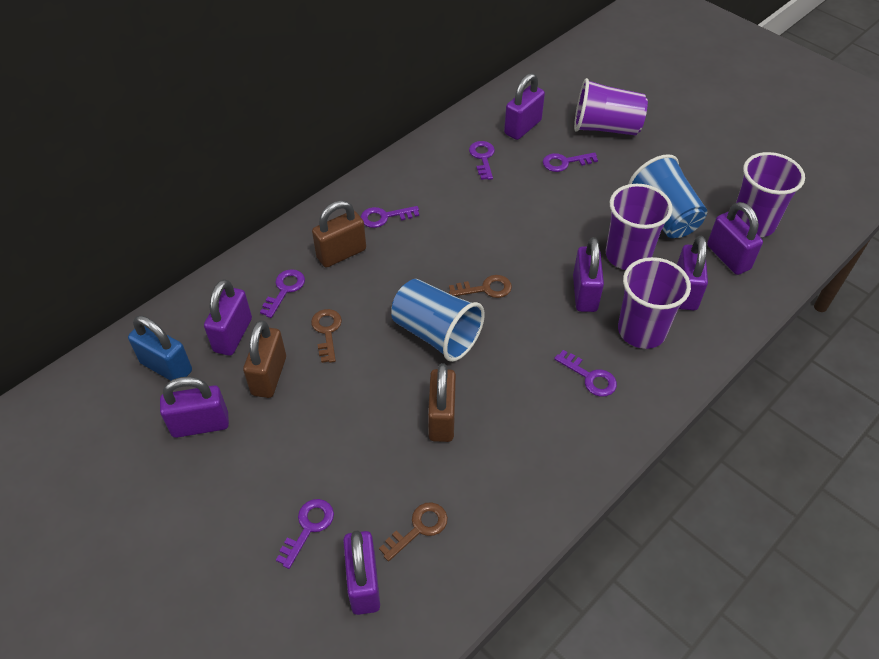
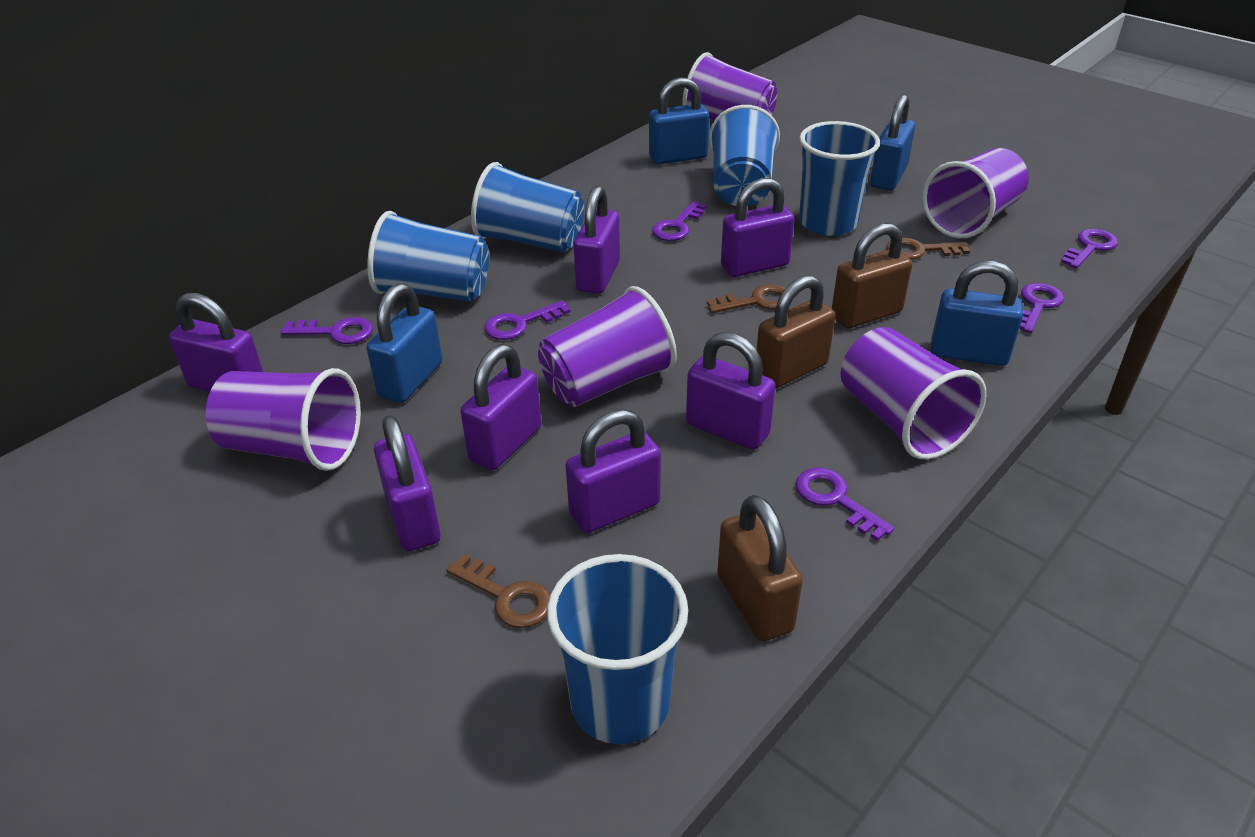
blue cup: [391,279,485,362] [628,154,707,238] = 2 -> [367,211,489,302] [471,162,584,252] [547,554,688,744] [709,105,780,206] [799,121,880,236] = 5
blue padlock: [128,316,192,381] = 1 -> [367,283,442,403] [649,77,709,164] [870,94,915,190] [931,261,1023,366] = 4
purple cup: [574,78,648,135] [606,184,672,270] [618,257,691,349] [736,152,805,237] = 4 -> [206,368,361,471] [538,286,677,407] [683,52,777,120] [841,327,986,460] [922,148,1029,239] = 5

